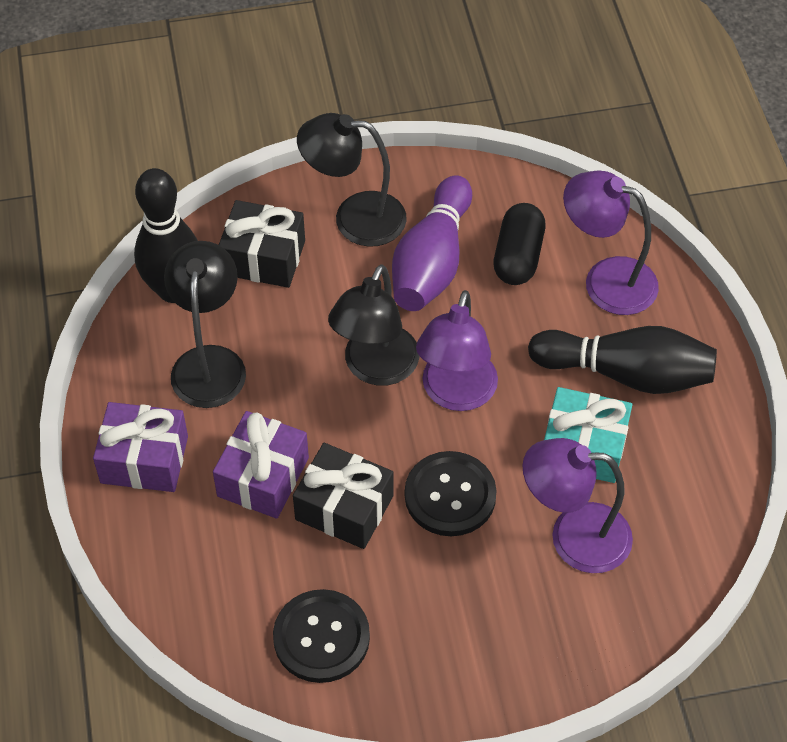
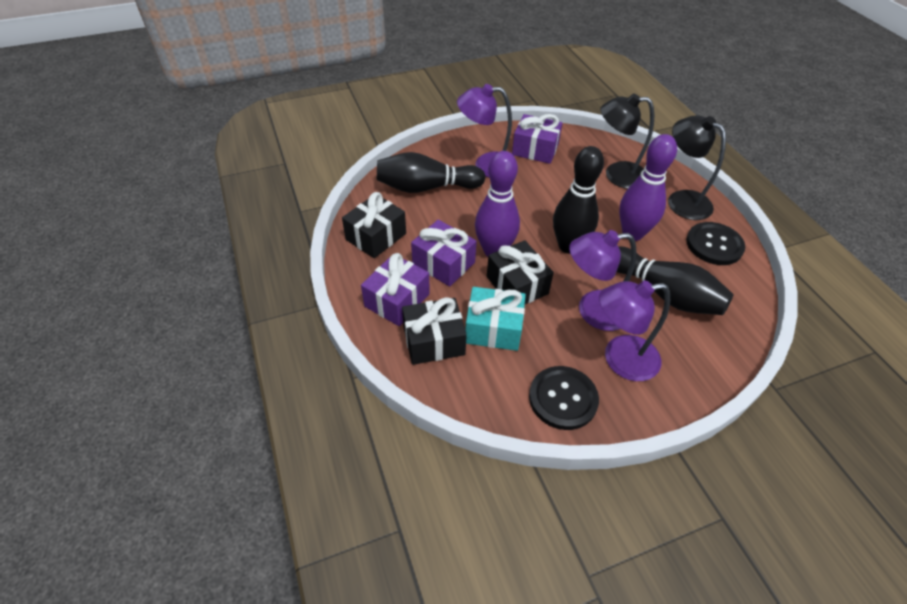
black bowling pin: [134,168,198,303] [528,326,717,394] = 2 -> [377,152,485,193] [553,146,604,254] [617,246,734,315] = 3
black capsule: [493,203,545,285] = 1 -> none = 0
black gift: [219,200,305,288] [293,443,393,549] = 2 -> [342,192,406,258] [402,297,467,365] [487,240,554,304] = 3
black lamp: [164,241,246,408] [297,113,407,247] [328,264,420,386] = 3 -> [600,93,654,189] [668,115,726,220] = 2
purple bowling pin: [392,175,472,311] = 1 -> [475,151,520,257] [619,134,677,241] = 2
purple gift: [93,402,188,492] [213,411,309,519] = 2 -> [361,253,430,326] [411,220,477,287] [512,114,563,164] = 3

